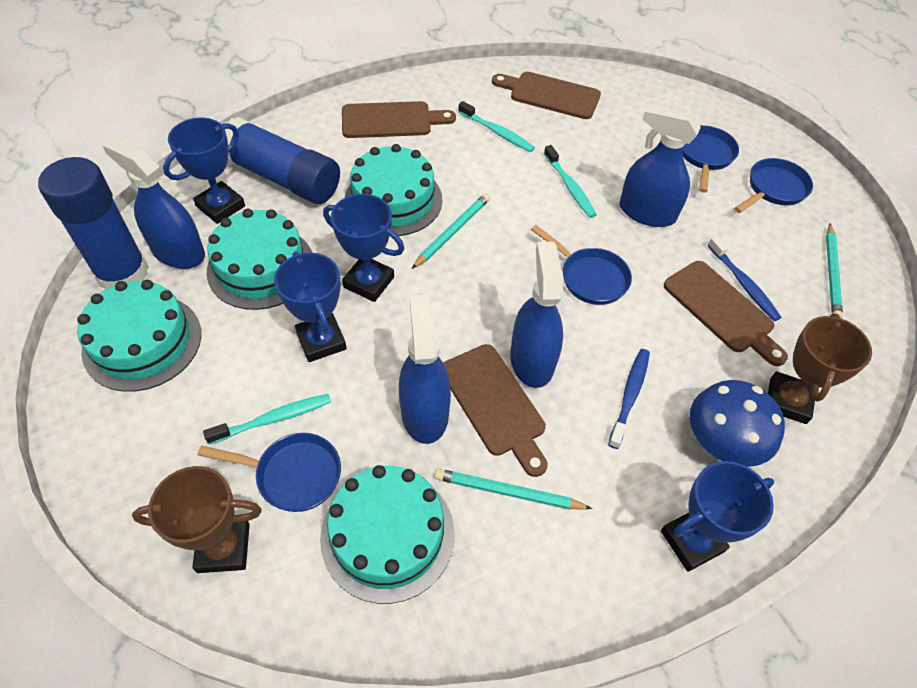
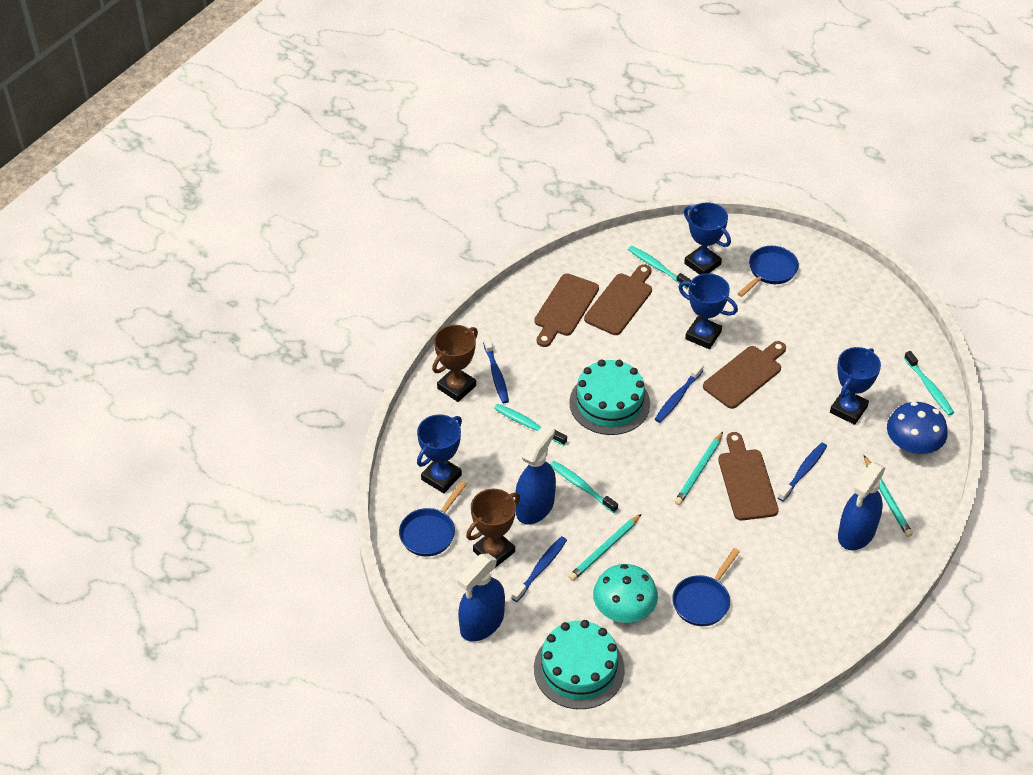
blue glue stick: [38,157,149,289] [225,117,340,204] = 2 -> none = 0
blue pan: [197,433,341,512] [531,225,632,305] [683,125,739,193] [734,158,813,213] = 4 -> [399,481,467,557] [672,548,740,626] [737,246,799,297] = 3
blue spray bottle: [102,137,205,269] [399,295,451,444] [510,242,563,388] [619,104,701,227] = 4 -> [457,553,505,642] [515,424,556,525] [838,462,886,550] = 3
blue toothbrush: [608,349,650,449] [708,236,781,321] = 2 -> [483,337,509,403] [512,536,567,602] [655,363,704,423] [778,443,827,501] = 4
turquoise cake: [77,280,201,392] [207,209,312,310] [320,465,454,604] [345,144,442,236] = 4 -> [534,620,625,709] [569,359,650,435] = 2
turquoise mushroom: none = 0 -> [593,564,658,623] = 1
turquoise toothbrush: [203,394,331,445] [458,101,535,152] [544,145,597,218] = 3 -> [494,404,567,446] [550,461,618,513] [628,246,691,288] [904,351,954,415] = 4

